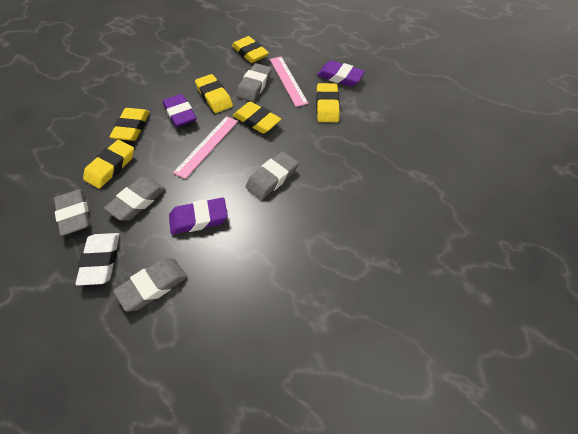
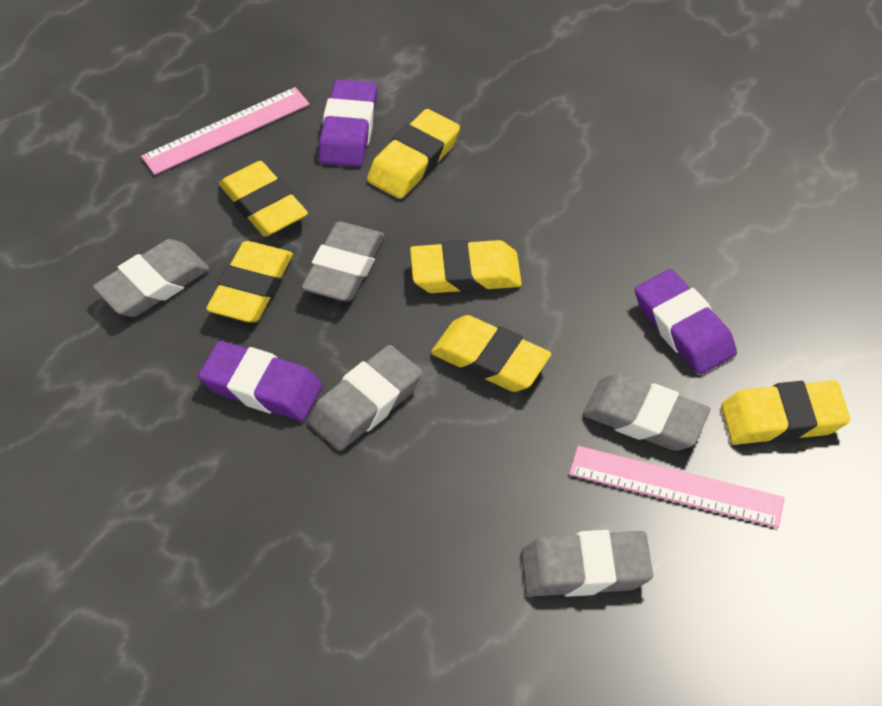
white eraser: [75,233,120,286] = 1 -> none = 0

